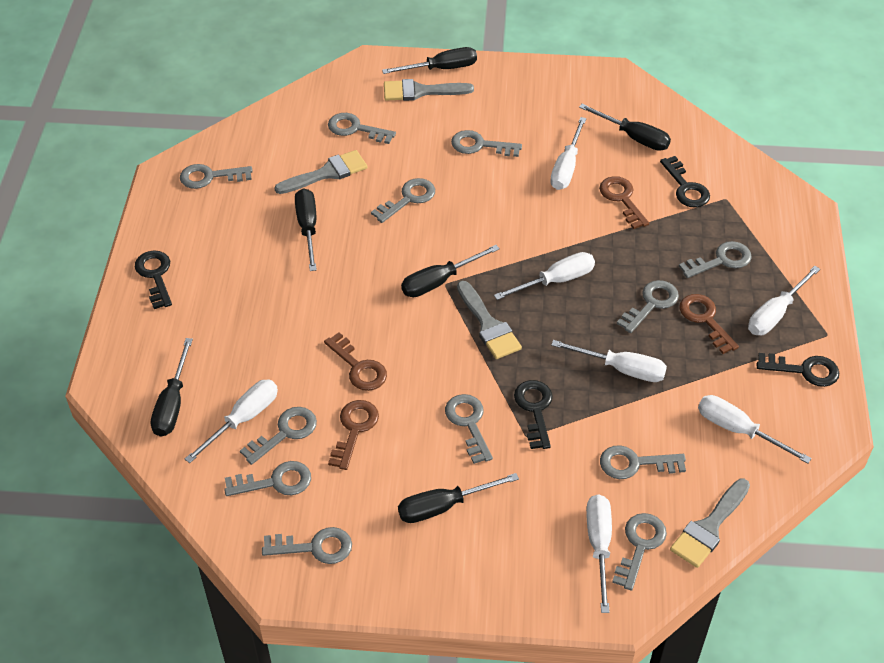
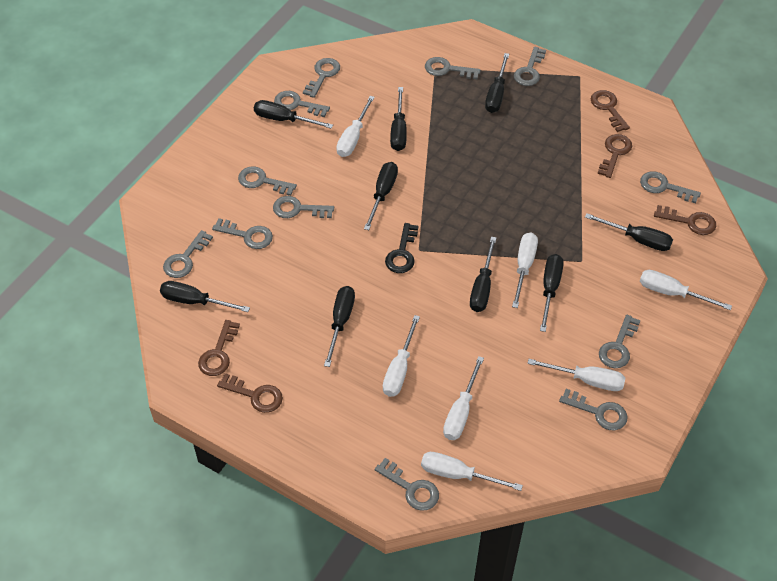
black key: [135,250,172,309] [514,380,553,449] [660,156,710,208] [757,353,839,387] = 4 -> [385,223,418,273] = 1
black screwdriver: [151,338,193,437] [295,188,317,271] [382,47,477,74] [398,473,519,523] [401,245,500,297] [579,104,671,151] = 6 -> [160,281,250,312] [254,100,333,129] [324,286,355,367] [364,162,398,230] [390,87,407,151] [470,237,497,312] [485,53,509,113] [540,254,564,332] [585,213,673,251] = 9
brown key: [324,332,387,391] [328,400,379,470] [599,176,649,229] [679,294,739,354] = 4 -> [198,320,240,376] [217,373,283,413] [591,90,630,132] [598,134,632,178] [654,205,716,235] = 5
grey brush: [274,150,368,194] [384,79,474,101] [457,281,522,359] [670,479,750,568] = 4 -> none = 0

